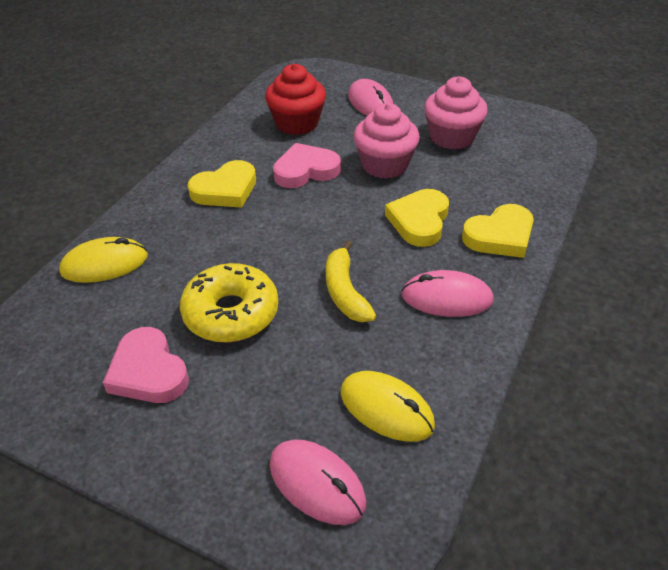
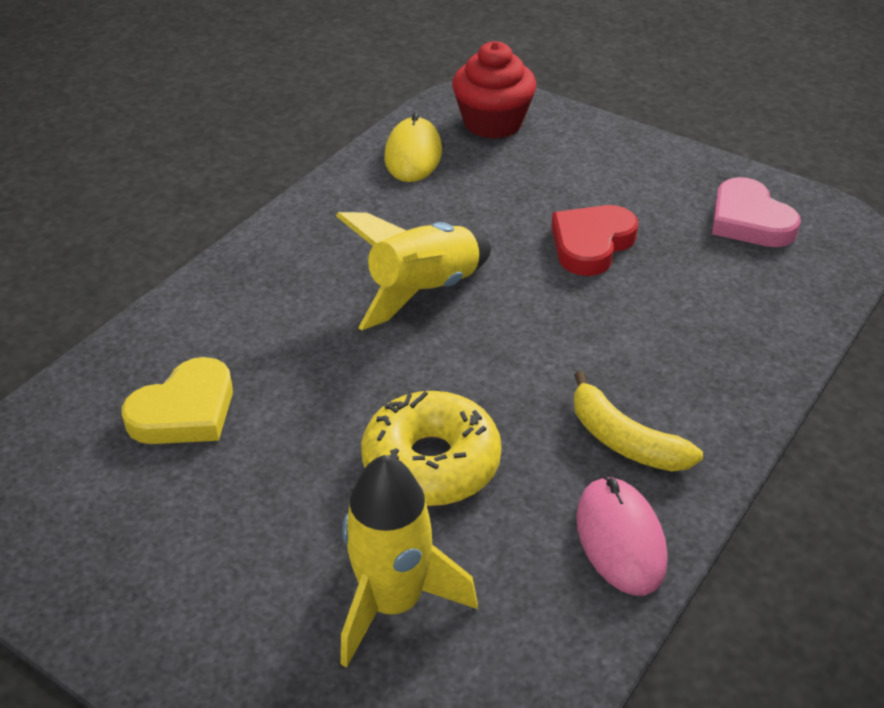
pink cupcake: [353,103,420,179] [424,77,488,149] = 2 -> none = 0
pink heart: [103,327,189,403] [273,143,341,188] = 2 -> [712,177,801,247] = 1
pink mouse: [270,440,366,525] [348,79,393,116] [401,270,494,317] = 3 -> [576,476,667,595] = 1
red heart: none = 0 -> [551,205,638,276] = 1
yellow heart: [188,160,256,208] [385,189,449,247] [462,204,534,258] = 3 -> [122,357,233,444] = 1
yellow mouse: [59,237,148,283] [341,371,435,442] = 2 -> [384,112,442,182] = 1
yellow rocket: none = 0 -> [336,212,491,330] [341,455,478,668] = 2

